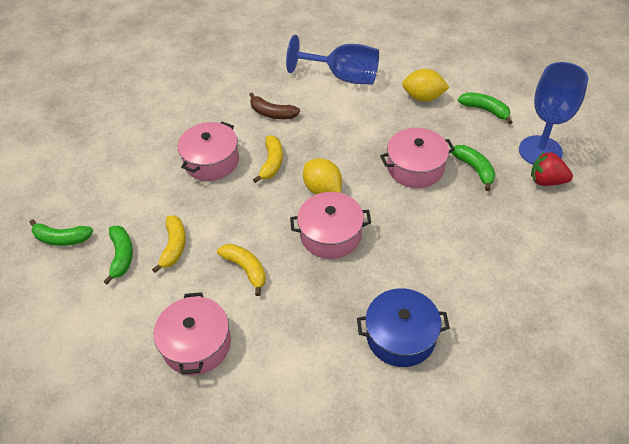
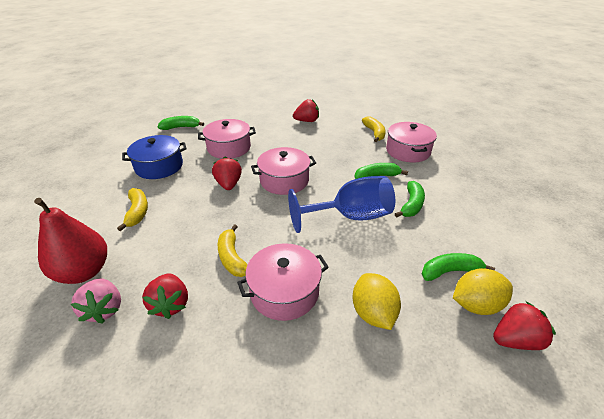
blue goblet: [286,35,379,84] [519,62,588,165] = 2 -> [288,176,395,233] = 1
brown banana: [249,93,300,119] = 1 -> none = 0
pink strawberry: none = 0 -> [71,278,121,324] = 1
red pear: none = 0 -> [34,198,107,284] = 1
red strawberry: [531,152,573,186] = 1 -> [142,273,188,319] [212,157,242,190] [293,99,319,122] [493,301,556,350] = 4

